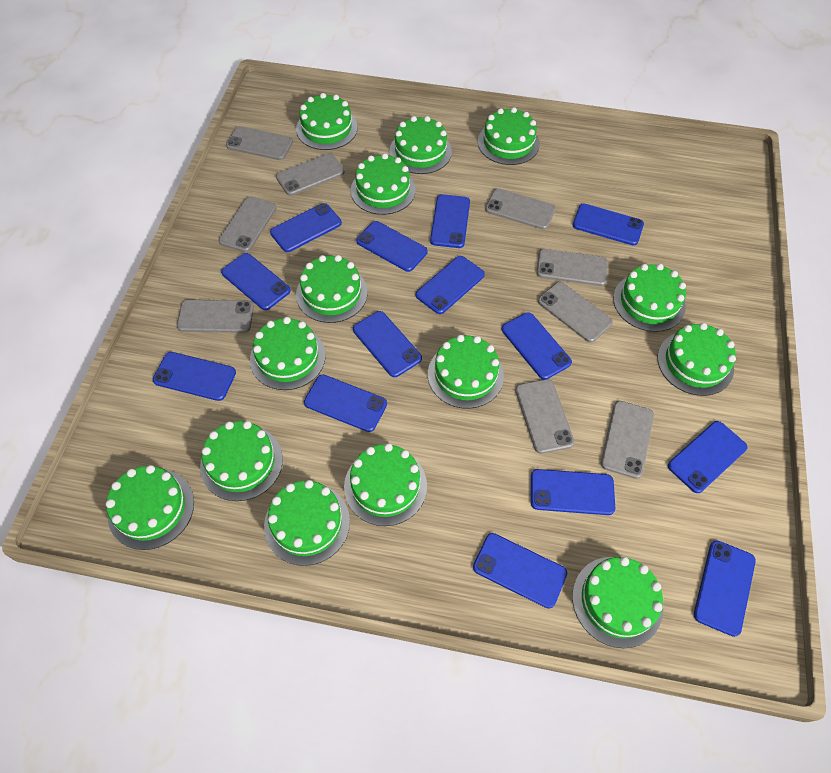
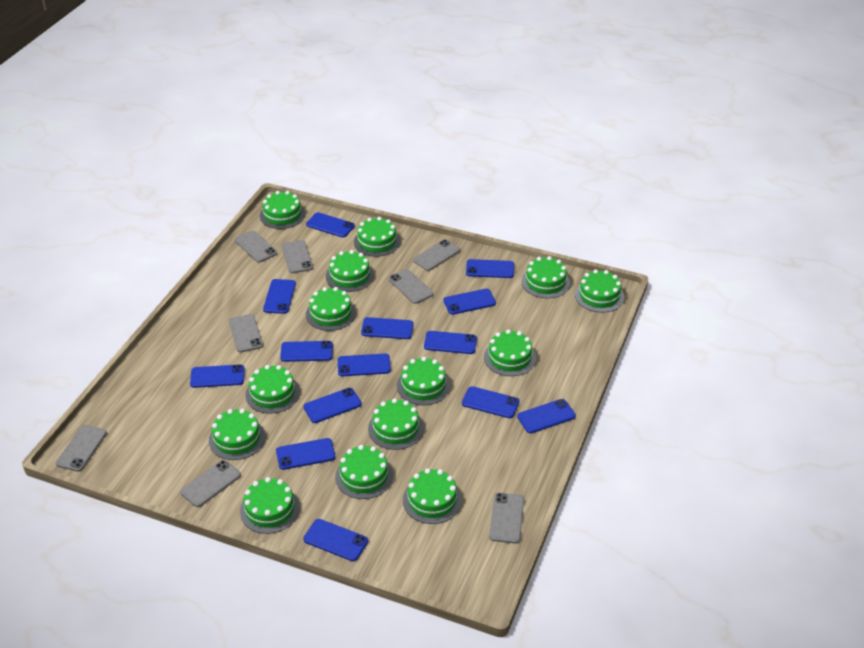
grey phone: [177,300,254,333] [219,196,276,252] [226,126,293,160] [276,153,344,196] [485,188,556,230] [515,379,574,454] [537,249,608,286] [538,282,613,343] [601,401,654,479] = 9 -> [56,425,107,472] [180,460,241,507] [229,314,263,353] [235,231,277,263] [282,240,313,273] [389,269,434,304] [413,239,460,271] [489,493,524,544] = 8

